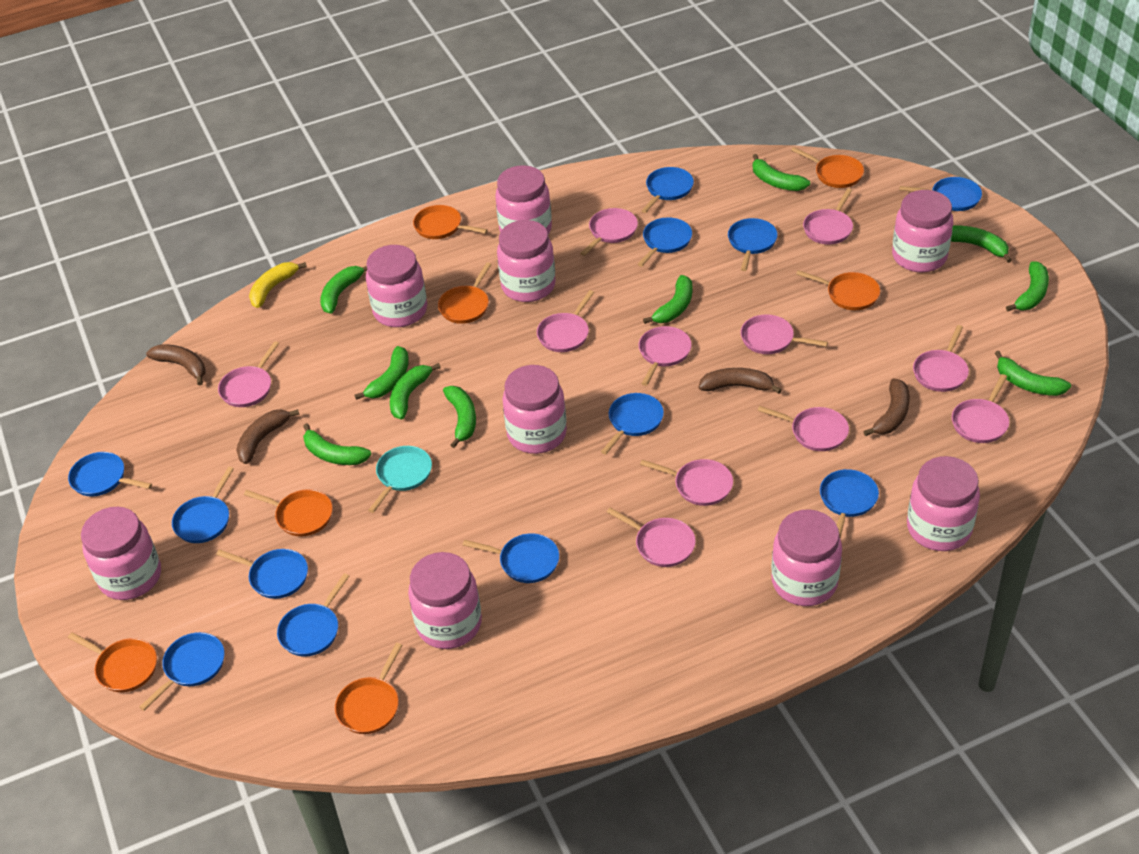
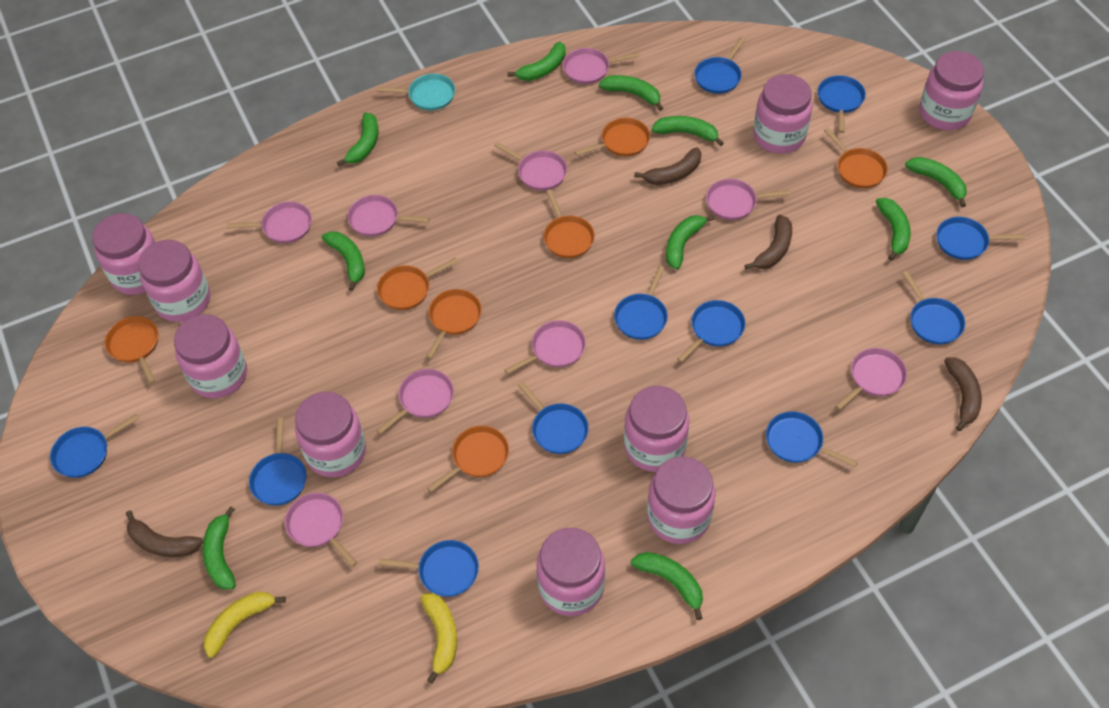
blue pan: [68,452,152,497] [139,632,225,711] [172,467,234,543] [216,549,308,599] [277,573,349,656] [463,533,559,583] [601,393,664,455] [637,217,692,267] [641,167,694,213] [728,218,778,271] [820,469,879,537] [900,177,982,211] = 12 -> [50,414,139,478] [249,418,307,506] [378,540,479,597] [517,381,589,454] [614,266,668,340] [677,300,745,363] [694,37,745,94] [766,411,858,467] [818,75,866,133] [902,271,965,344] [937,217,1025,260] = 11
pink pan: [218,341,279,407] [537,290,594,352] [580,208,638,256] [607,508,696,567] [638,326,692,386] [640,459,733,506] [740,314,828,354] [758,406,849,451] [803,188,853,244] [913,325,969,392] [952,374,1009,443] = 11 -> [227,201,312,243] [285,493,357,567] [347,195,430,236] [376,369,454,434] [494,142,567,191] [504,320,586,374] [563,48,639,84] [706,179,791,220] [835,348,907,410] = 9
yellow banana: [249,262,307,308] = 1 -> [204,592,286,658] [421,593,457,684] = 2

